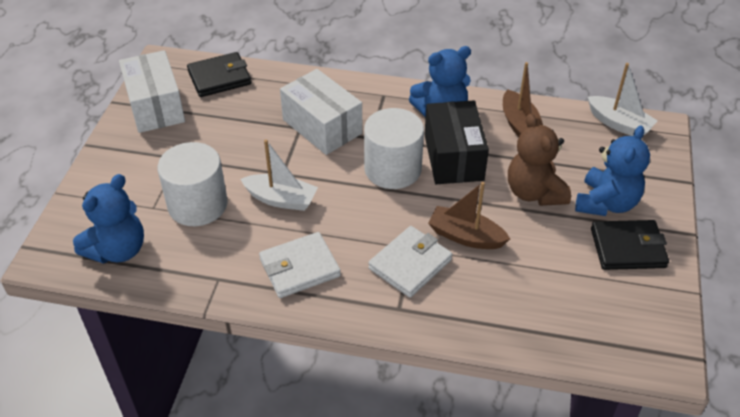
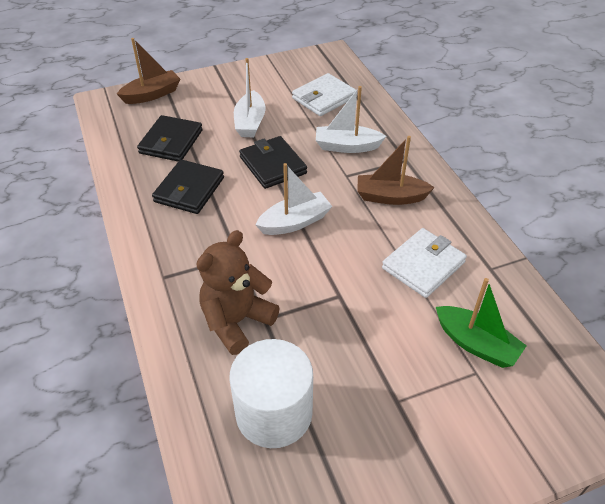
black box: [424,100,489,184] = 1 -> none = 0
black wallet: [187,52,251,97] [591,220,669,270] = 2 -> [137,115,203,162] [152,159,224,214] [239,136,307,189] = 3
blue teddy bear: [73,174,144,264] [409,46,471,117] [575,125,650,216] = 3 -> none = 0
green boat: none = 0 -> [436,278,526,368] = 1
white boat: [240,139,318,211] [588,63,658,136] = 2 -> [234,58,266,137] [255,163,332,235] [316,86,386,153] = 3
white box: [119,50,185,133] [280,69,362,155] = 2 -> none = 0
white cylinder: [158,142,228,226] [364,108,424,189] = 2 -> [229,339,313,448] = 1

